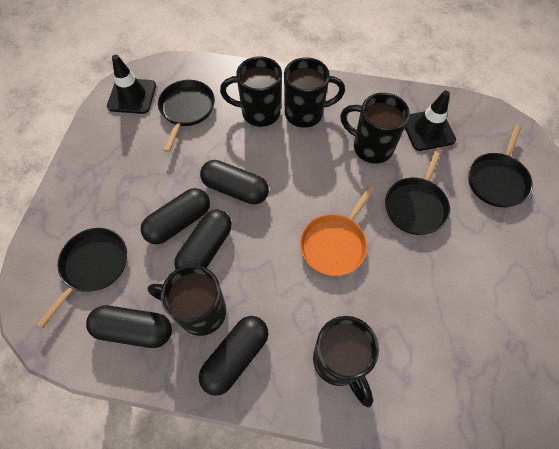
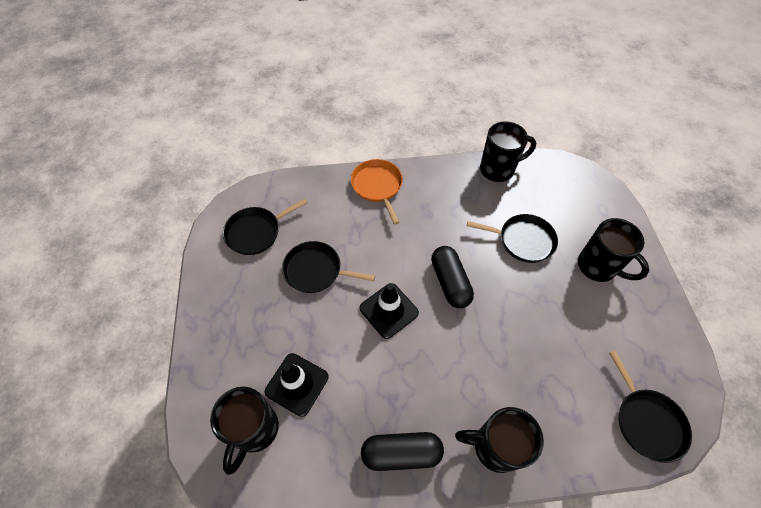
black capsule: [86,305,172,348] [141,188,210,244] [174,209,232,269] [199,316,268,396] [200,160,269,205] = 5 -> [361,432,444,471] [431,246,474,308] = 2
black mug: [147,265,226,336] [220,57,282,127] [284,57,345,128] [313,316,379,407] [340,93,410,164] = 5 -> [210,387,279,475] [455,407,544,473] [480,121,536,182] [578,218,649,282] = 4

